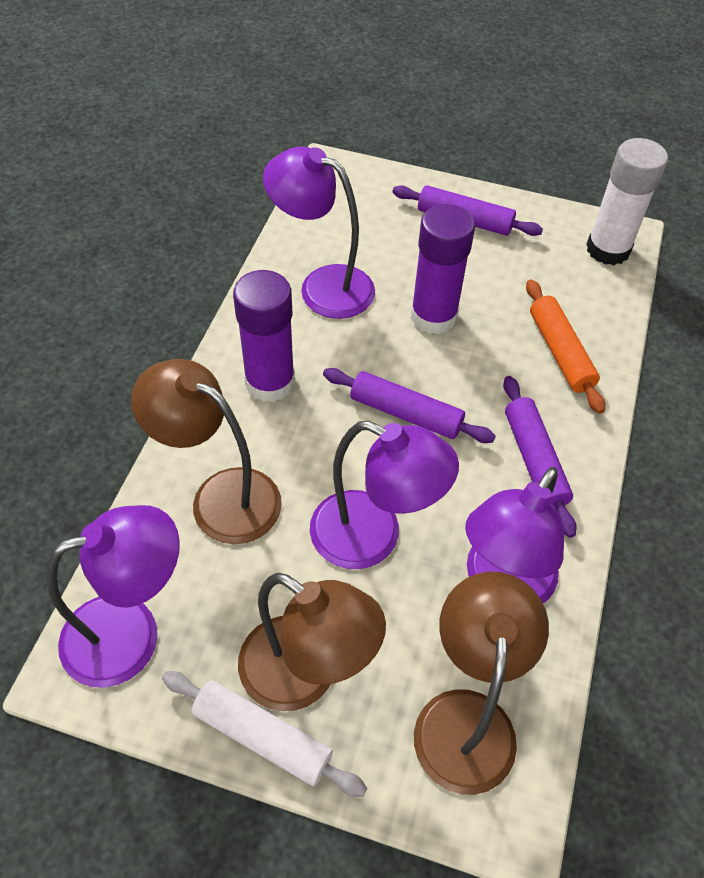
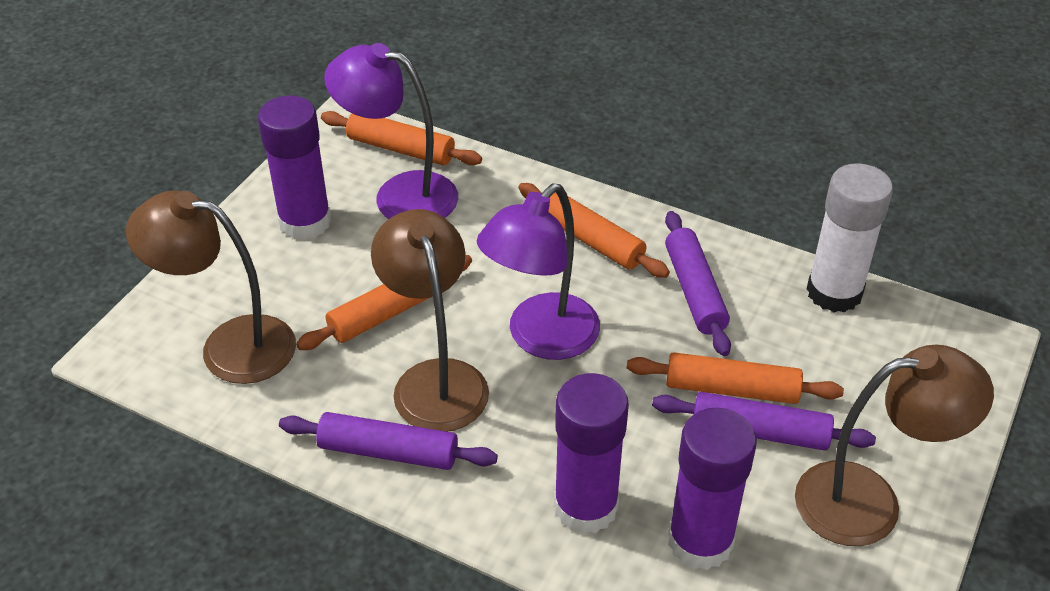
orange rolling pin: [526,279,605,414] = 1 -> [296,255,472,350] [321,111,482,165] [518,183,670,278] [627,352,844,404] = 4
purple glue stick: [233,270,295,402] [411,204,475,334] = 2 -> [258,95,331,240] [554,373,629,534] [668,408,757,570] = 3
purple lamp: [46,505,180,688] [263,146,375,319] [310,421,459,569] [465,467,564,604] = 4 -> [324,43,458,219] [477,183,600,360] = 2
white rolling pin: [162,671,367,797] = 1 -> none = 0

